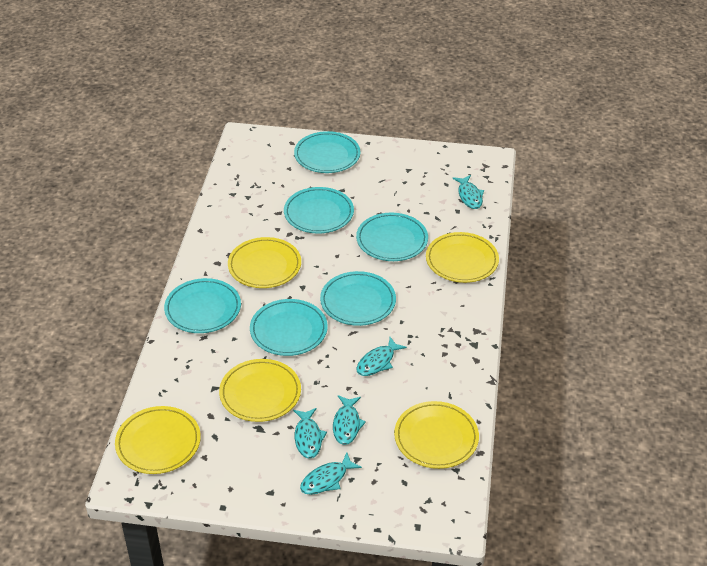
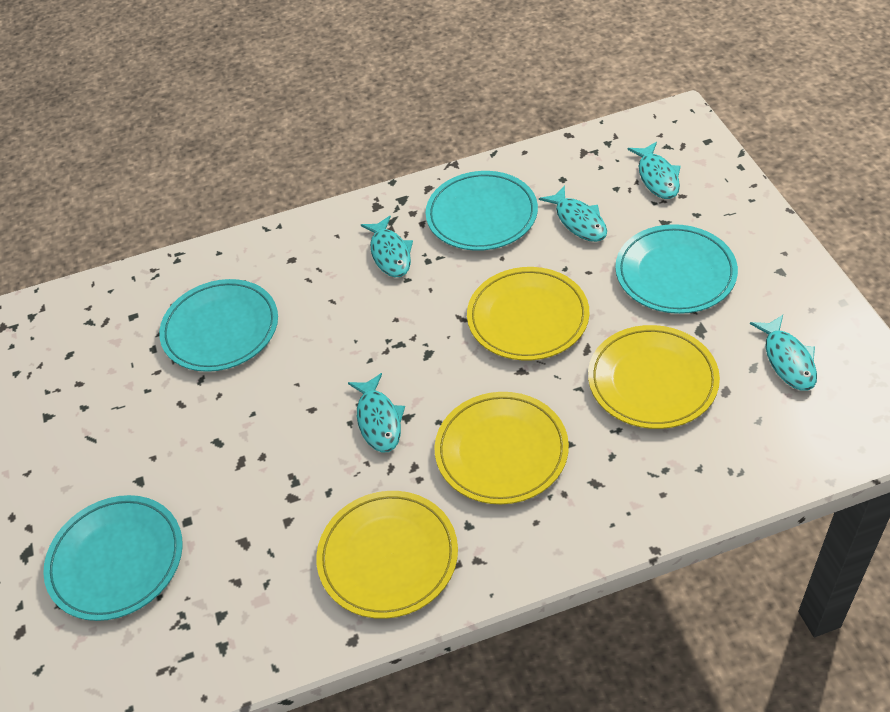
turquoise plate: [164,278,241,333] [250,299,328,356] [284,187,354,234] [294,131,361,173] [320,271,396,326] [356,212,428,261] = 6 -> [43,495,183,621] [159,279,278,372] [426,171,538,251] [615,224,738,314] = 4
yellow plate: [115,406,201,474] [219,359,301,422] [228,237,301,288] [394,401,479,469] [426,232,499,283] = 5 -> [316,491,458,619] [434,392,569,504] [467,267,589,361] [588,325,720,429] = 4

